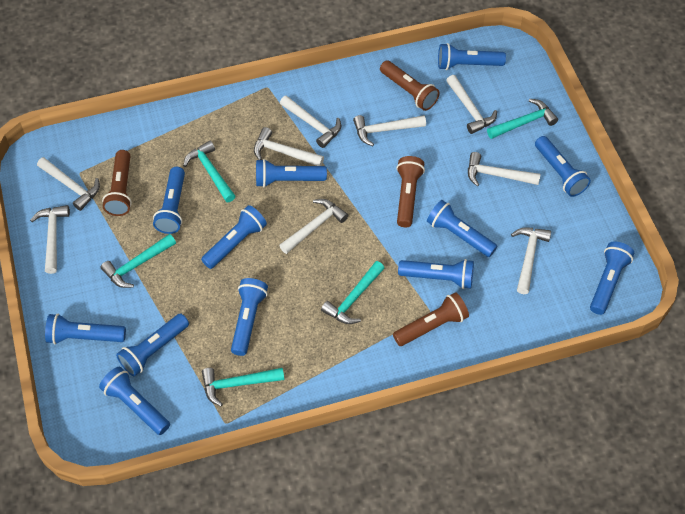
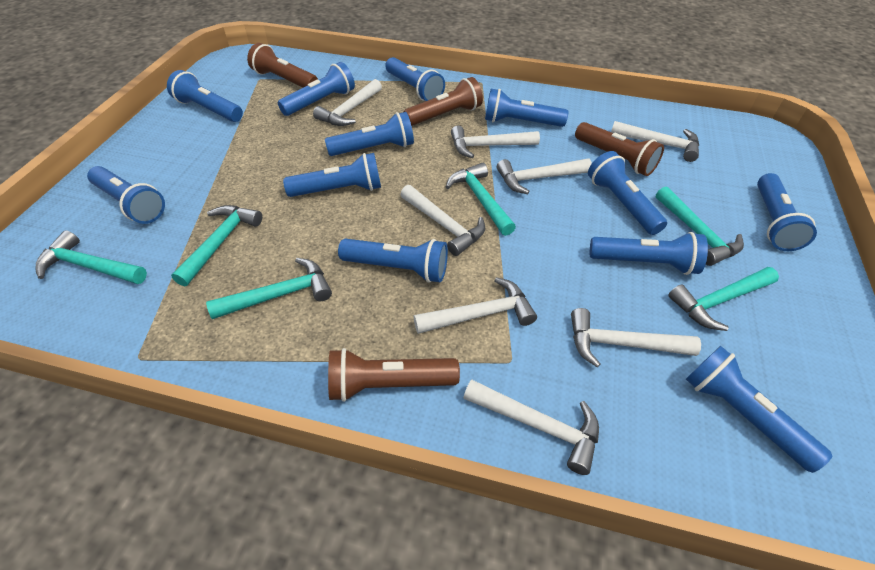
turquoise hammer: [101,234,176,288] [183,141,235,202] [202,368,284,407] [321,261,385,324] [487,99,558,139] = 5 -> [35,230,147,284] [171,205,262,286] [206,258,332,319] [446,163,516,236] [655,186,744,266] [668,267,779,331] = 6
white hammer: [30,205,70,274] [37,157,100,211] [254,127,324,166] [279,199,348,254] [280,95,341,148] [353,115,426,146] [446,75,497,134] [468,152,541,186] [511,227,551,294] = 9 -> [313,79,382,126] [400,185,485,256] [414,277,537,334] [451,126,540,158] [463,379,599,475] [497,159,592,194] [571,308,701,367] [611,121,699,162] = 8

